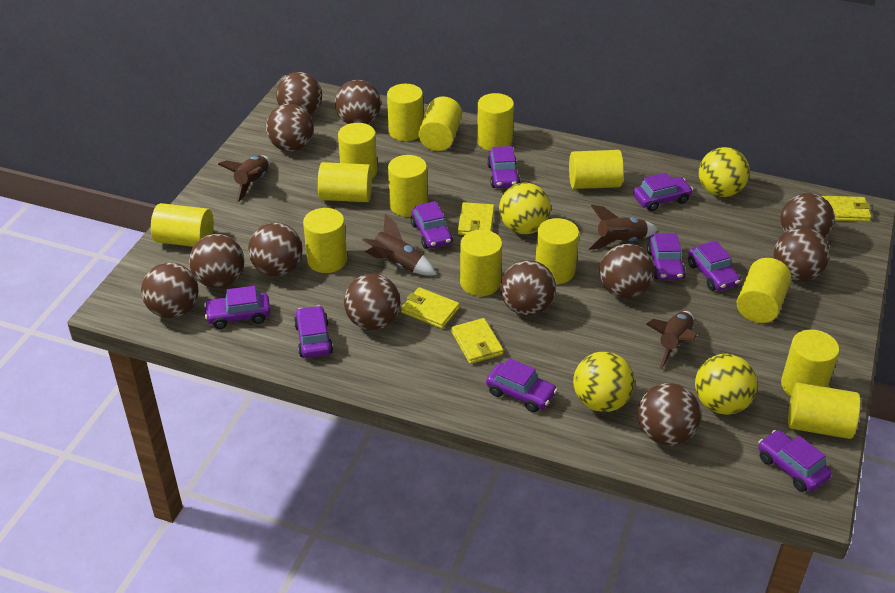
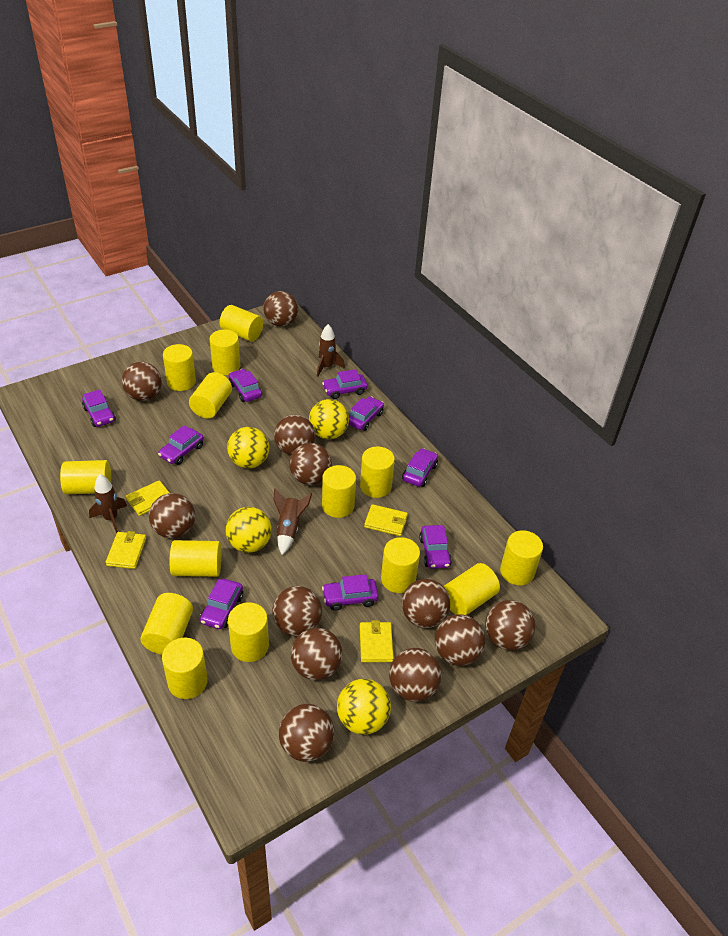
brown rocket: [218,156,270,202] [362,214,437,276] [587,205,658,250] [646,311,697,369] = 4 -> [89,474,127,534] [273,489,312,555] [317,324,345,377] = 3

